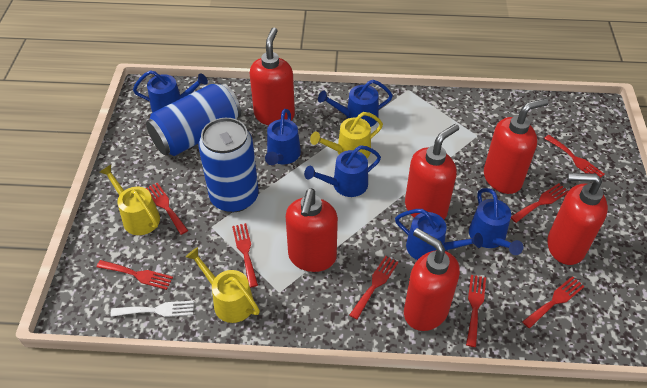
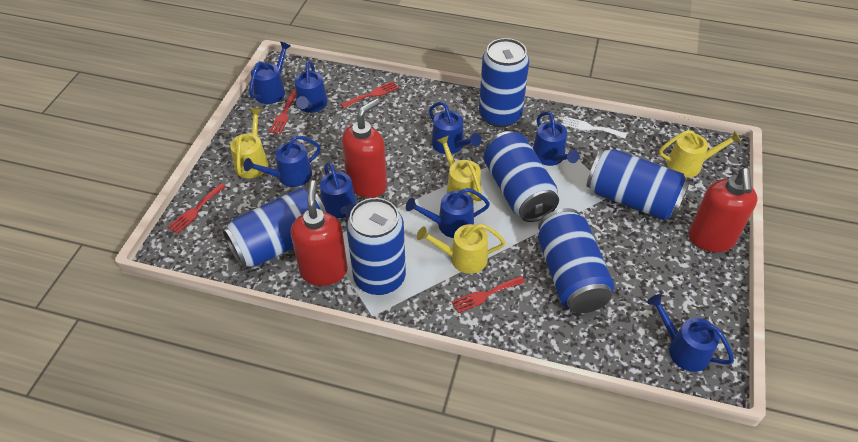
blue can: [146,83,241,156] [198,118,259,212] = 2 -> [222,188,327,268] [346,198,406,295] [479,38,529,127] [484,131,559,222] [538,208,614,313] [587,149,690,220] = 6
blue watering can: [133,70,208,112] [265,109,301,165] [304,145,381,197] [318,80,393,127] [395,209,483,260] [469,188,523,255] = 6 -> [243,136,321,187] [249,42,291,104] [295,60,328,113] [320,162,356,218] [406,188,490,238] [429,102,482,154] [533,111,579,166] [647,294,734,372] = 8
red fork: [96,260,173,290] [146,182,188,235] [232,223,258,288] [350,256,398,320] [466,275,486,347] [511,183,568,223] [522,276,585,329] [544,135,605,177] = 8 -> [168,183,226,234] [269,90,296,134] [341,81,399,108] [452,276,525,313] = 4
red soap dispenser: [250,28,295,125] [286,188,338,272] [404,228,460,331] [405,124,459,219] [484,98,549,194] [547,173,608,265] = 6 -> [291,180,348,286] [342,98,387,198] [689,168,757,252] = 3
yellow watering can: [100,165,160,235] [186,247,260,323] [310,112,383,158] = 3 -> [230,108,268,178] [417,224,506,274] [437,136,482,204] [659,130,741,178] = 4

